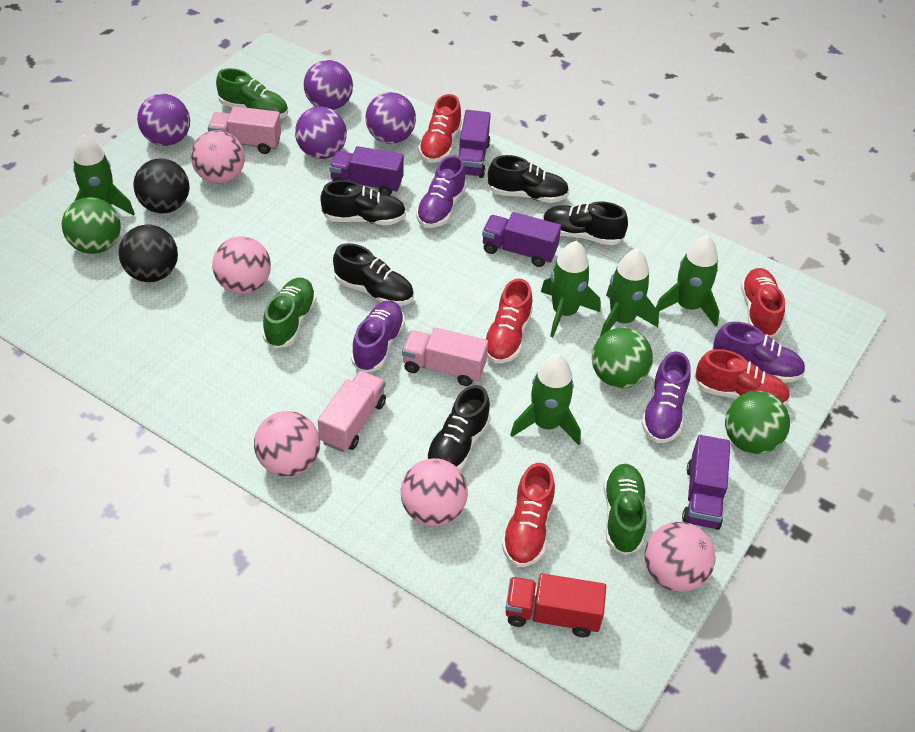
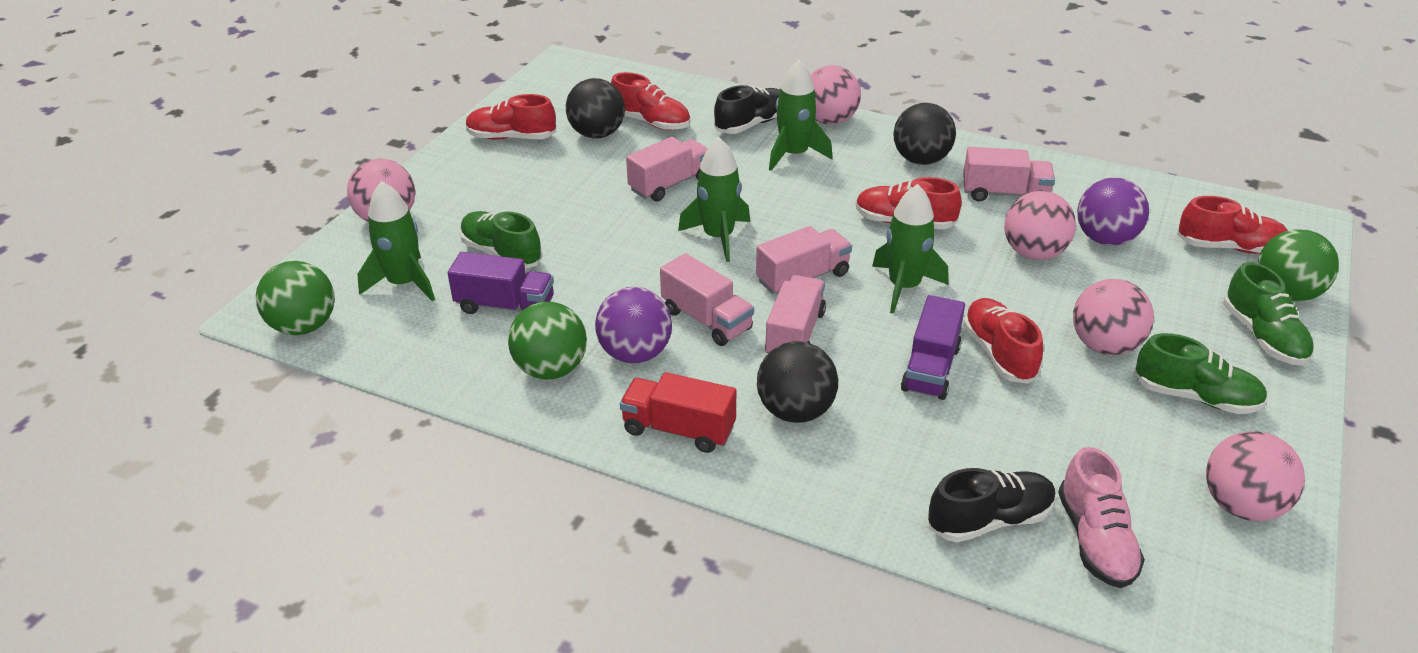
black ball: [119,225,178,282] [133,158,189,213] = 2 -> [566,78,625,138] [757,341,838,423] [894,103,956,165] = 3
black shoe: [320,180,406,225] [333,243,414,306] [426,385,491,471] [488,155,569,203] [543,202,628,245] = 5 -> [714,85,780,134] [928,468,1056,542] = 2
green rocket: [73,134,135,216] [510,354,581,445] [541,241,600,337] [600,248,659,337] [656,235,720,327] = 5 -> [357,181,435,302] [678,137,750,262] [769,60,833,171] [872,184,948,314] = 4
pink shoe: none = 0 -> [1058,447,1145,588] = 1
pink truck: [208,106,281,154] [318,371,386,452] [402,327,488,386] = 3 -> [626,137,707,202] [660,253,754,346] [756,226,852,294] [765,275,826,353] [963,147,1055,202] = 5
purple ball: [137,94,190,146] [295,107,347,159] [304,60,353,110] [365,92,416,144] = 4 -> [595,287,672,363] [1077,178,1149,246] = 2
purple shoe: [351,300,405,372] [416,155,467,228] [641,351,691,443] [712,322,805,383] = 4 -> none = 0
purple truck: [329,146,404,195] [458,110,491,178] [482,212,561,267] [682,435,731,530] = 4 -> [448,252,554,314] [901,295,965,400] = 2

